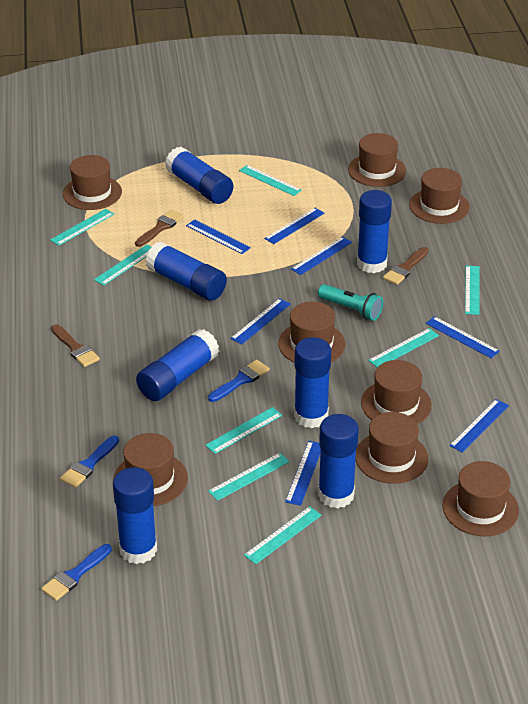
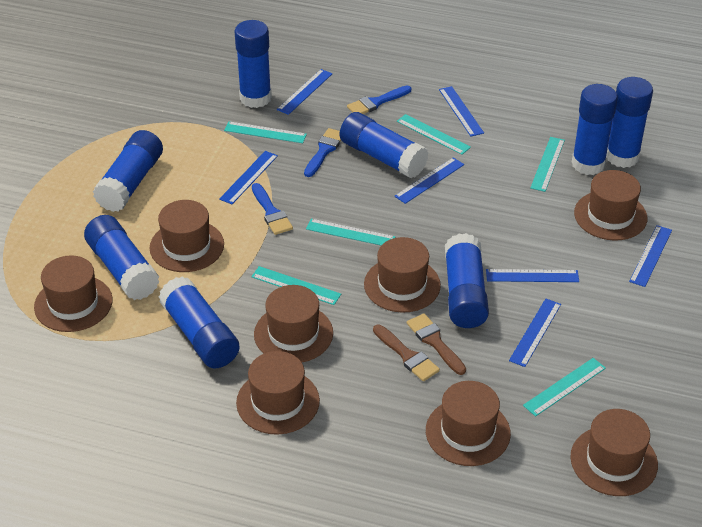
blue glue stick: [113,467,157,564] [136,329,219,401] [146,241,227,301] [165,147,233,204] [294,337,331,428] [318,414,359,509] [357,190,392,273] = 7 -> [84,215,159,300] [93,130,163,212] [159,276,240,368] [235,20,272,108] [340,112,428,178] [445,233,489,328] [572,84,618,175] [606,77,653,168] = 8
brown brush: [51,324,100,367] [135,210,184,247] [383,247,429,285] = 3 -> [373,325,440,381] [407,313,466,375] = 2
turquoise flashlight: [318,284,383,321] = 1 -> none = 0
turquoise ruler: [50,209,114,246] [94,244,151,285] [205,407,282,454] [208,453,290,501] [239,165,302,196] [244,506,321,564] [368,328,439,368] [465,266,480,315] = 8 -> [224,121,307,143] [251,266,341,305] [306,219,395,245] [397,114,471,155] [523,358,606,416] [530,137,565,192] = 6

